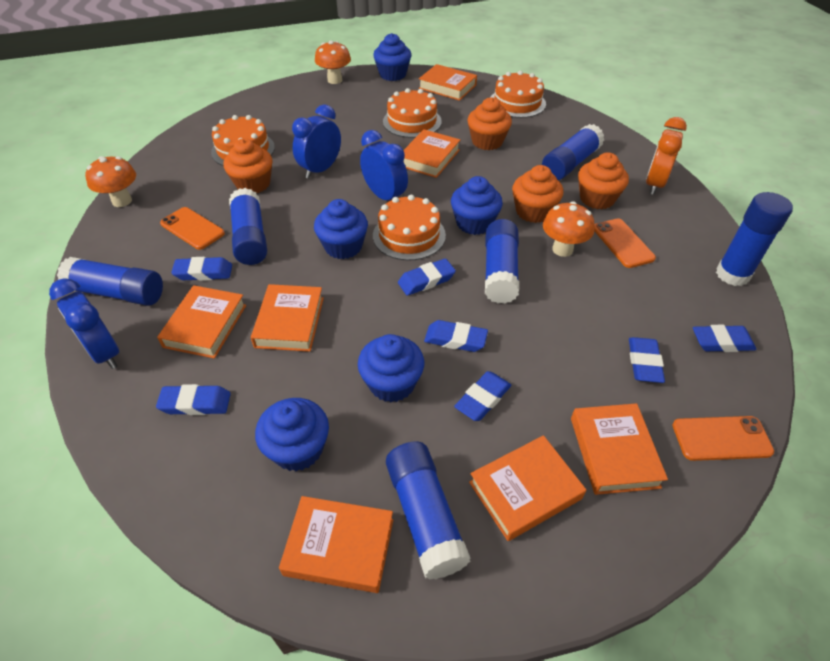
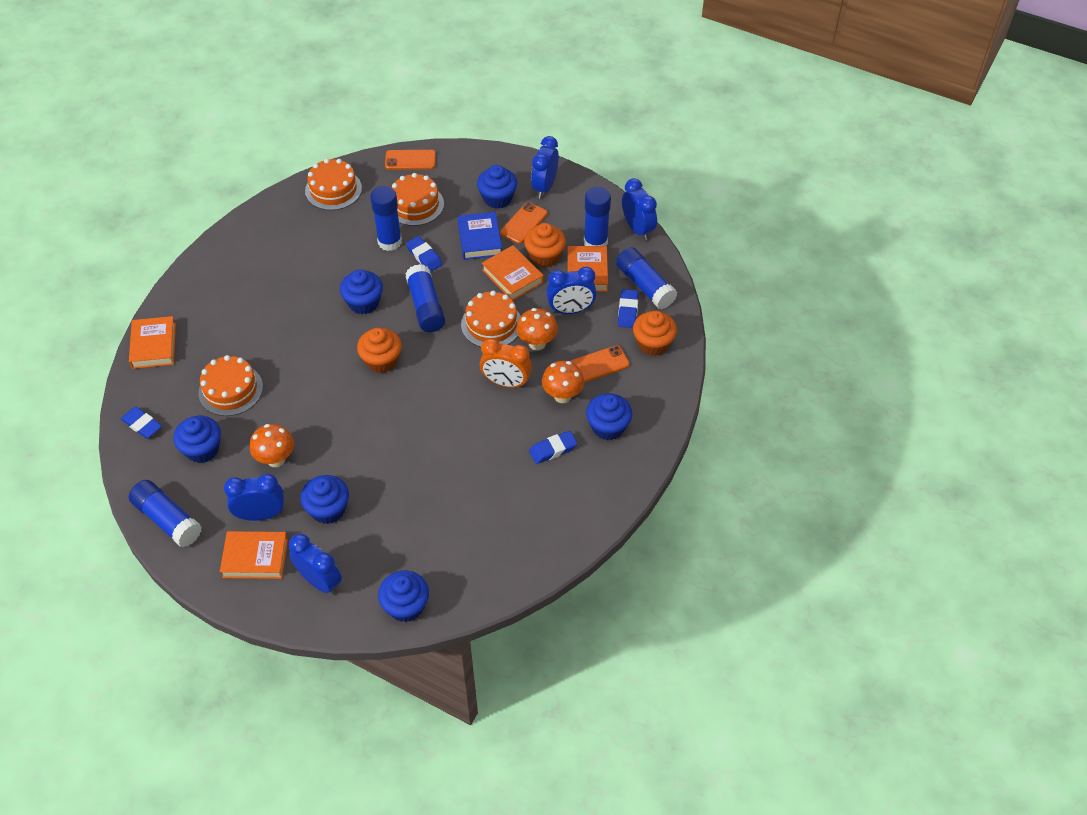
blue book: none = 0 -> [458,212,502,260] = 1
blue clock: [49,278,119,369] [292,104,341,179] [360,130,408,200] = 3 -> [224,474,284,521] [289,534,342,595] [531,136,559,198] [546,267,597,314] [622,178,657,240] = 5
blue cupcake: [255,398,329,471] [314,199,368,259] [358,334,424,402] [373,33,411,81] [451,176,503,235] = 5 -> [173,416,221,463] [301,475,349,524] [340,269,383,314] [378,571,429,622] [477,165,517,209] [586,393,632,440] = 6
blue eraser: [156,384,231,415] [171,257,232,281] [398,259,456,296] [424,320,488,352] [454,371,511,421] [629,337,665,383] [693,325,756,352] = 7 -> [121,407,162,439] [406,236,442,272] [529,431,578,464] [618,289,639,328] = 4
blue glue stick: [57,257,163,306] [229,188,267,265] [386,442,470,580] [485,219,519,304] [542,124,604,180] [716,192,793,286] = 6 -> [129,480,202,547] [370,186,402,251] [405,264,445,332] [584,187,611,246] [616,247,677,309] = 5
orange book: [157,285,246,359] [251,284,324,352] [279,496,393,593] [403,129,460,178] [419,64,477,101] [469,435,586,541] [571,403,668,495] = 7 -> [129,316,176,369] [220,531,288,579] [482,245,544,301] [567,246,608,292] = 4
orange cupcake: [224,138,272,193] [467,97,512,150] [512,165,563,223] [578,152,629,209] = 4 -> [357,328,402,373] [524,223,566,267] [633,311,677,356] = 3

